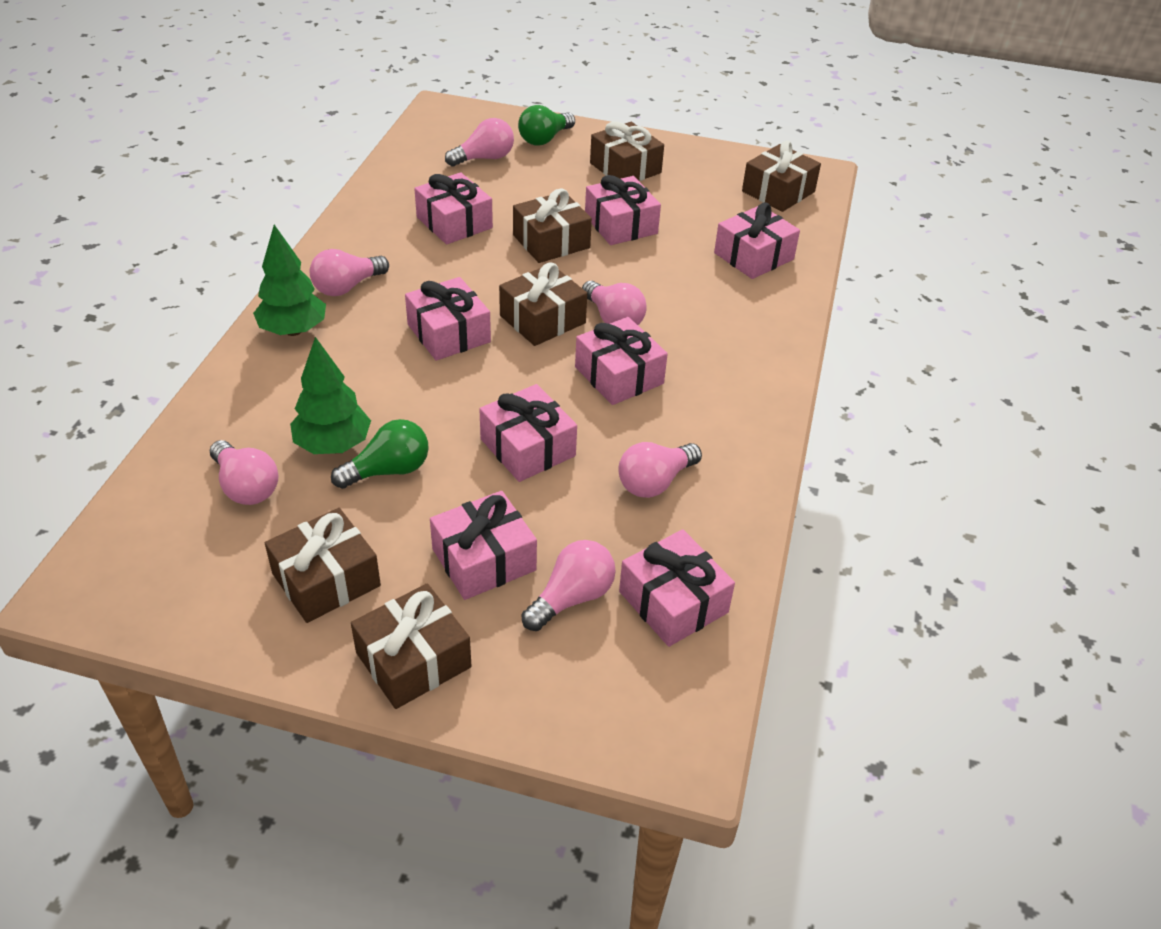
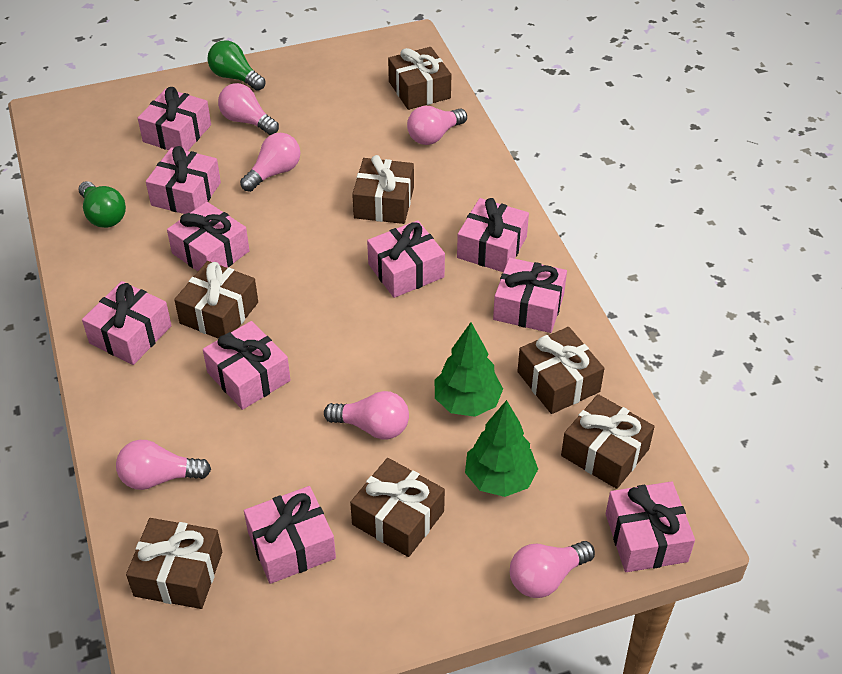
brown gift: [265,508,381,623] [351,583,471,709] [499,262,587,346] [513,188,592,263] [590,122,664,181] [742,140,821,212] = 6 -> [126,518,222,609] [174,261,258,338] [350,458,445,557] [352,155,414,224] [388,47,451,110] [517,327,604,414] [561,394,655,489] = 7
pink gift: [405,277,491,361] [414,172,493,244] [430,491,537,600] [479,384,577,482] [575,317,668,405] [585,175,661,245] [619,529,735,647] [714,202,800,279] = 8 -> [82,281,172,365] [138,87,211,151] [146,146,221,214] [167,202,250,271] [203,321,290,410] [244,486,336,584] [367,220,445,298] [457,198,529,272] [493,258,567,333] [606,481,695,572] = 10

